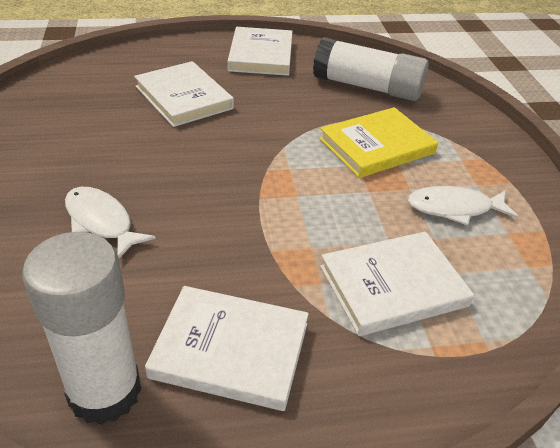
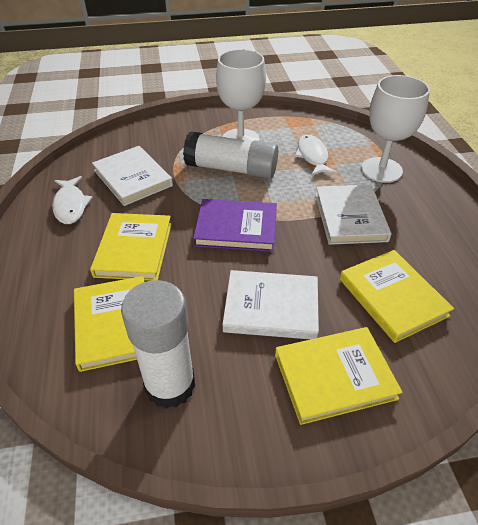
purple book: none = 0 -> [193,199,277,252] = 1
white book: [134,61,234,127] [145,286,309,411] [227,27,292,76] [320,231,474,336] = 4 -> [92,146,173,206] [223,270,319,339] [315,185,391,245] = 3
white goblet: none = 0 -> [216,49,266,141] [361,75,430,183] = 2
yellow book: [319,107,438,178] = 1 -> [74,276,144,372] [90,213,172,281] [275,327,403,425] [340,250,454,343] = 4

